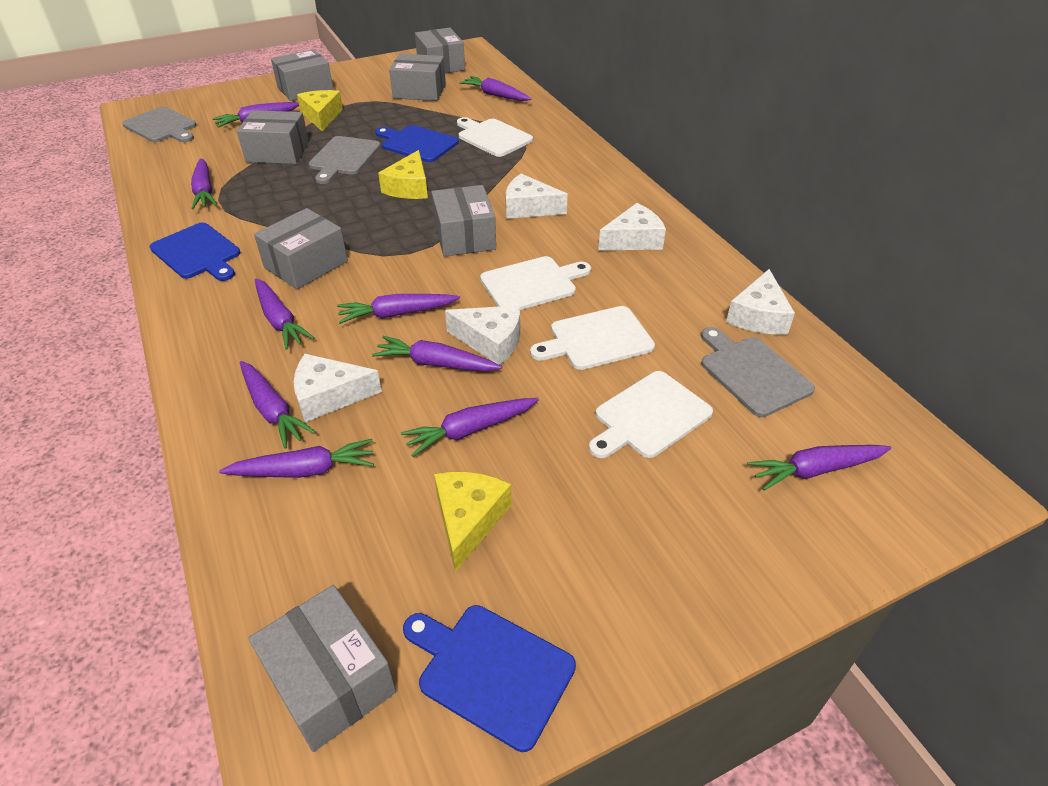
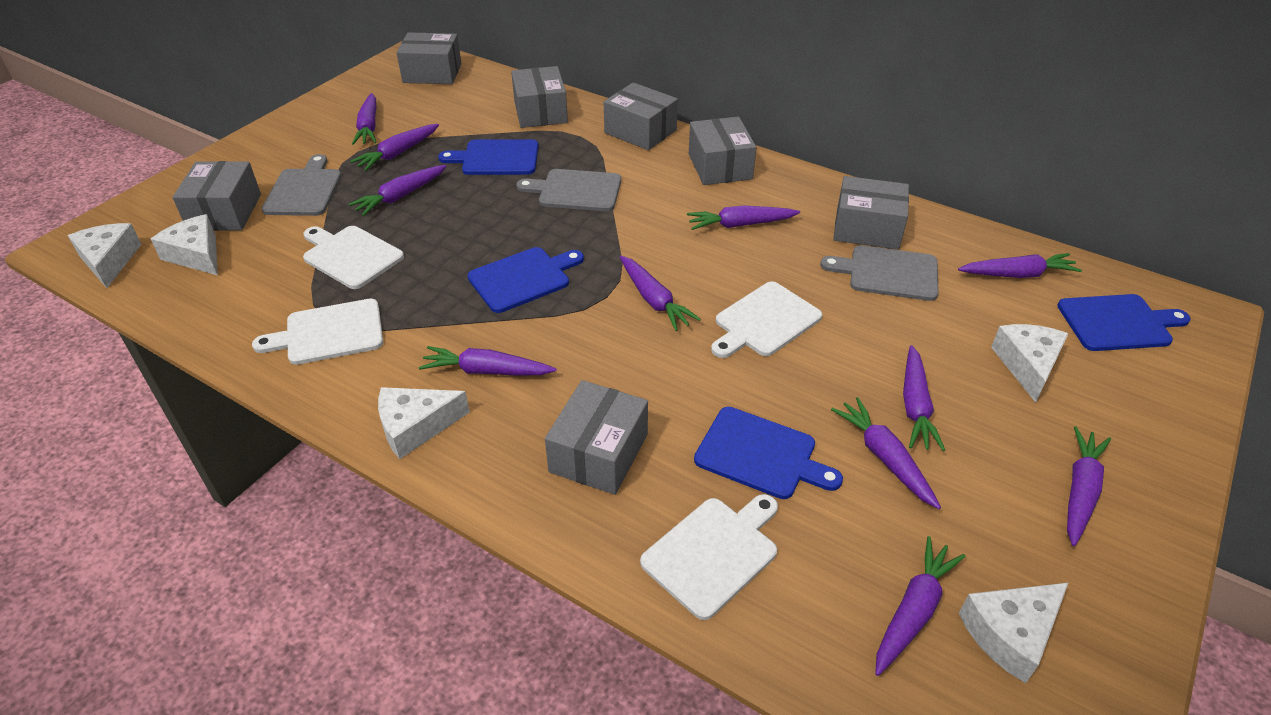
blue cutting board: [150,222,240,281] [375,125,459,162] [403,605,576,752] = 3 -> [438,139,539,175] [468,247,584,313] [694,407,843,499] [1057,294,1191,351] = 4
purple carrot: [191,158,217,209] [213,102,299,128] [219,439,374,478] [240,361,316,449] [255,279,315,350] [337,294,460,324] [372,336,502,371] [401,398,539,457] [459,76,532,101] [748,445,892,491] = 10 -> [349,165,447,216] [350,124,439,171] [352,93,377,145] [419,346,556,376] [620,256,701,331] [687,206,800,230] [831,397,941,509] [875,536,966,676] [903,345,945,451] [958,253,1082,278] [1067,426,1111,546] = 11
yellow cheese: [297,90,343,131] [378,150,428,199] [434,472,512,572] = 3 -> none = 0

